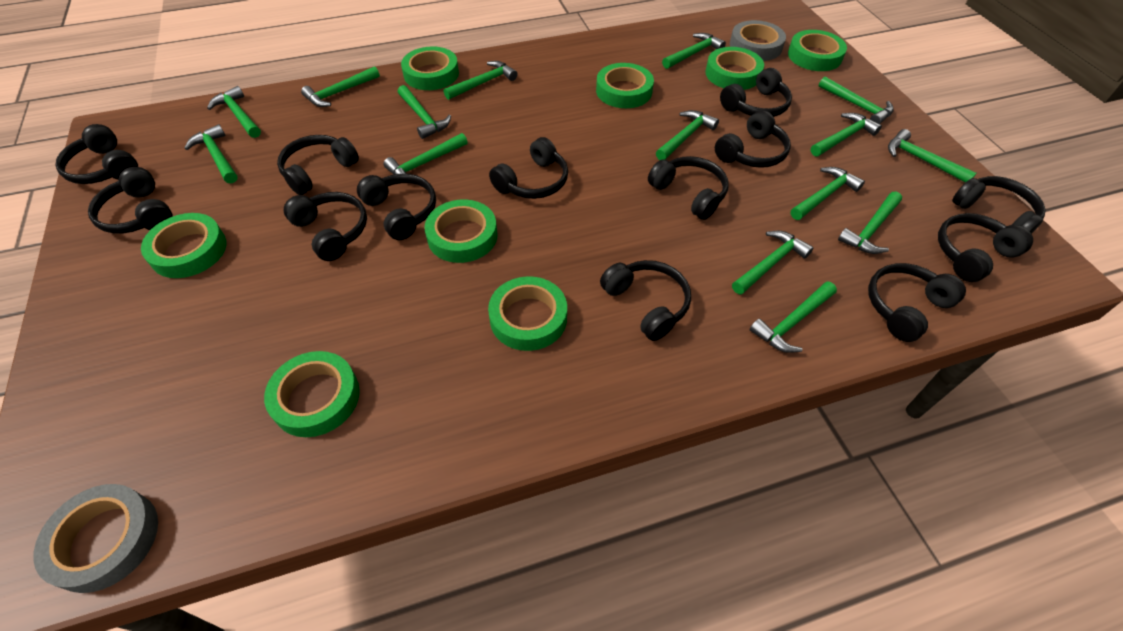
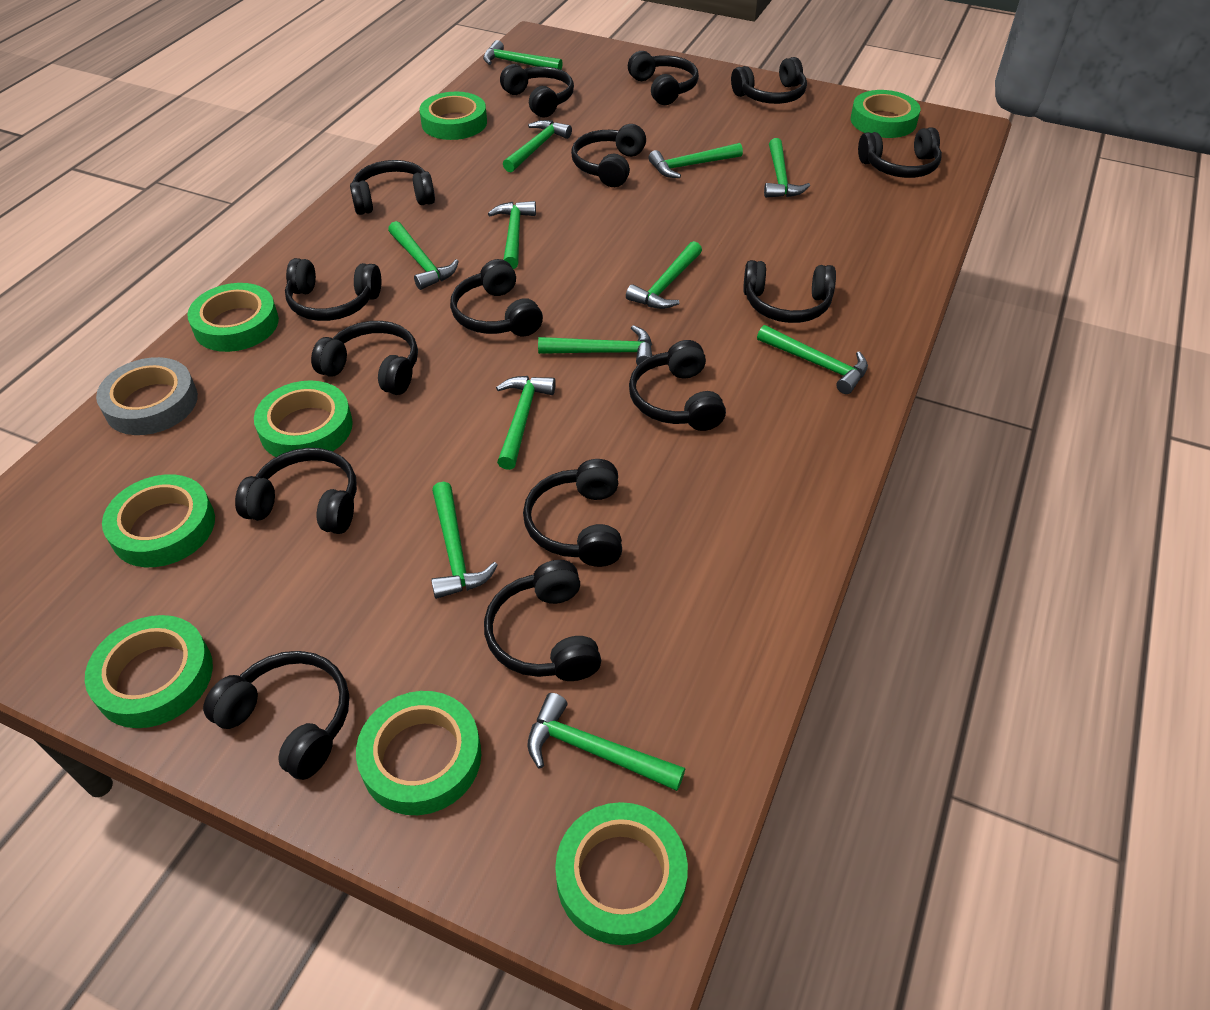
black headphones: [56,124,138,184] [88,167,173,234] [277,135,359,195] [284,192,367,261] [357,174,436,240] [489,137,568,199] [600,260,691,341] [648,156,729,220] [715,110,791,168] [720,68,792,117] [868,263,966,342] [938,213,1033,282] [952,176,1045,234] = 13 -> [203,651,349,780] [235,448,357,534] [285,258,382,321] [311,321,418,395] [350,160,435,215] [450,259,543,337] [484,560,601,681] [500,64,574,118] [523,459,622,567] [571,124,646,187] [628,51,699,105] [629,340,726,431] [731,57,807,104] [743,260,836,323] [858,127,942,178] = 15
green hammer: [184,124,238,183] [207,86,261,138] [301,66,380,107] [383,133,468,174] [398,85,451,139] [444,61,518,100] [656,110,719,160] [662,33,726,69] [732,231,813,295] [750,282,837,353] [791,167,865,220] [811,113,882,157] [819,77,894,124] [838,192,902,254] [888,129,977,183] = 15 -> [388,221,459,290] [431,482,498,599] [483,40,563,70] [488,201,536,269] [496,376,556,470] [503,120,572,172] [527,693,685,791] [538,325,652,365] [626,241,702,309] [648,143,743,178] [757,325,868,394] [764,138,810,198] = 12
grey tape: [33,484,158,593] [730,20,786,61] = 2 -> [96,357,198,435] = 1

